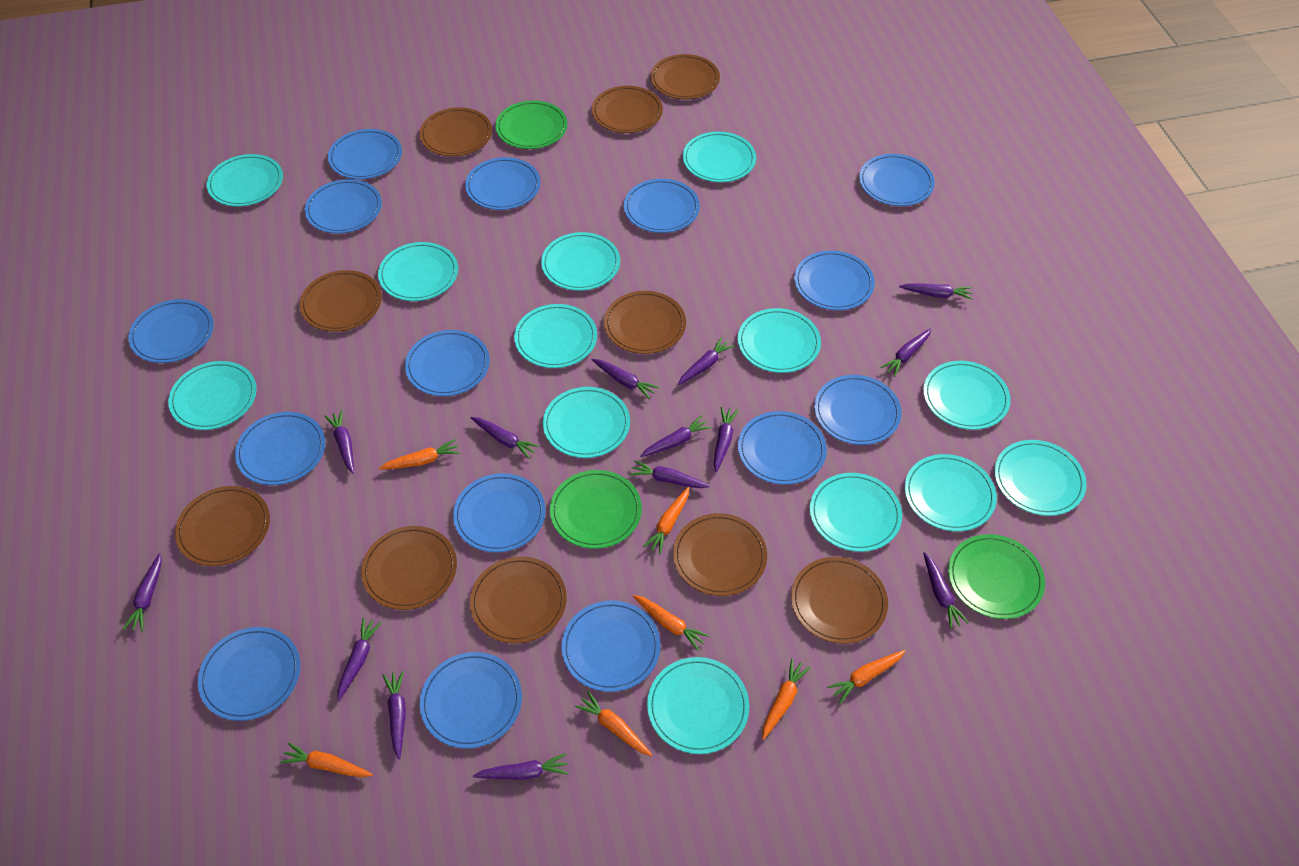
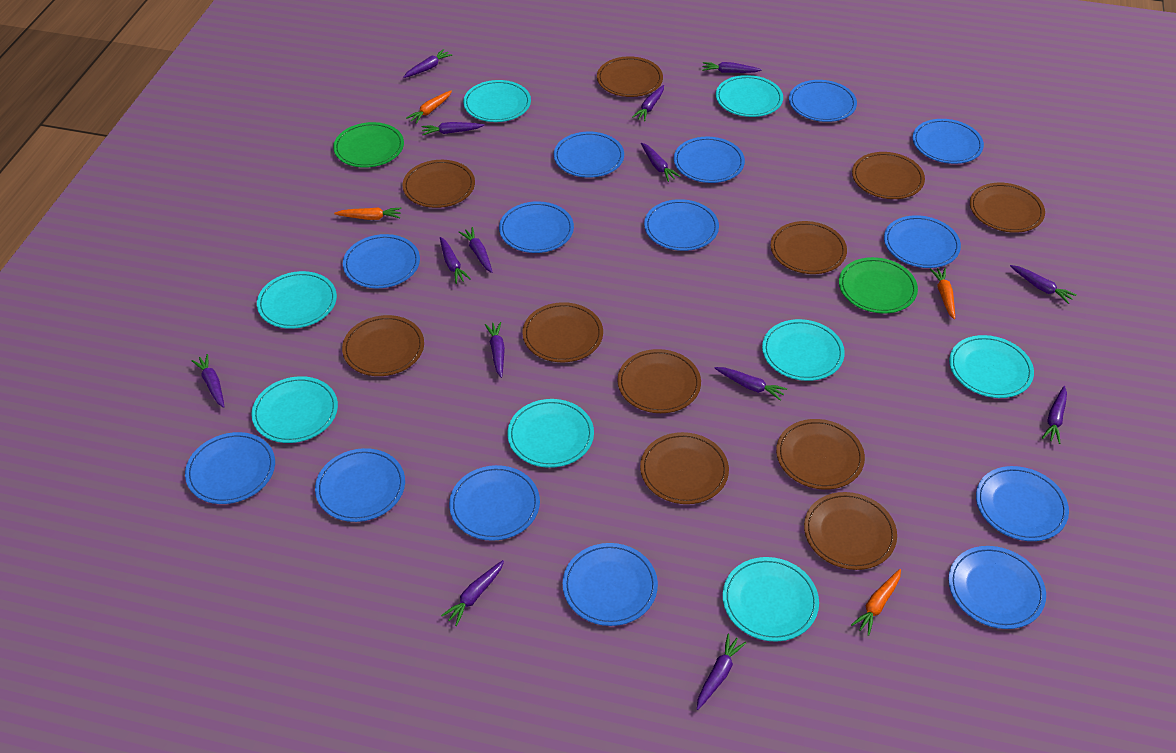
blue plate: [128,299,214,363] [198,627,300,721] [235,412,325,485] [305,179,382,234] [328,129,402,179] [405,330,490,396] [420,652,522,749] [453,473,546,552] [465,157,540,210] [562,601,661,692] [624,179,700,233] [738,411,827,485] [794,250,875,310] [814,375,902,445] [859,154,935,206] = 15 -> [185,432,275,504] [315,448,405,522] [343,234,420,288] [449,465,540,541] [499,201,574,253] [554,132,624,178] [563,543,658,626] [644,199,719,251] [674,137,745,183] [789,80,857,122] [884,215,961,268] [913,119,984,164] [948,546,1046,629] [976,466,1069,541] = 14
brown plate: [175,486,270,566] [300,270,382,332] [361,526,457,610] [419,107,492,156] [470,556,567,644] [592,86,663,133] [604,291,686,354] [651,54,720,99] [673,513,767,596] [791,557,888,644] = 10 -> [342,315,424,376] [402,160,475,208] [522,302,603,362] [597,56,663,97] [617,349,701,413] [640,432,729,504] [771,221,847,274] [776,419,865,490] [804,492,897,570] [852,152,925,199] [970,183,1045,233] = 11
green plate: [495,101,567,149] [550,470,642,549] [948,534,1045,619] = 3 -> [333,122,404,168] [839,257,918,314] = 2
orange carrot: [280,743,373,777] [379,439,460,470] [575,691,652,756] [633,595,710,651] [643,487,689,554] [762,658,811,740] [827,650,905,704] = 7 -> [334,207,402,220] [406,90,452,124] [851,569,901,636] [930,268,955,319] = 4
turquoise plate: [168,361,257,430] [207,154,283,207] [378,242,458,301] [514,304,597,368] [541,232,620,291] [543,387,630,458] [647,657,749,754] [683,132,756,182] [738,308,821,373] [810,473,902,552] [905,454,997,531] [923,361,1011,430] [994,440,1087,516] = 13 -> [251,376,338,443] [257,271,337,329] [463,80,531,122] [508,399,594,468] [716,75,783,117] [723,557,819,641] [762,319,845,381] [949,335,1034,398] = 8

